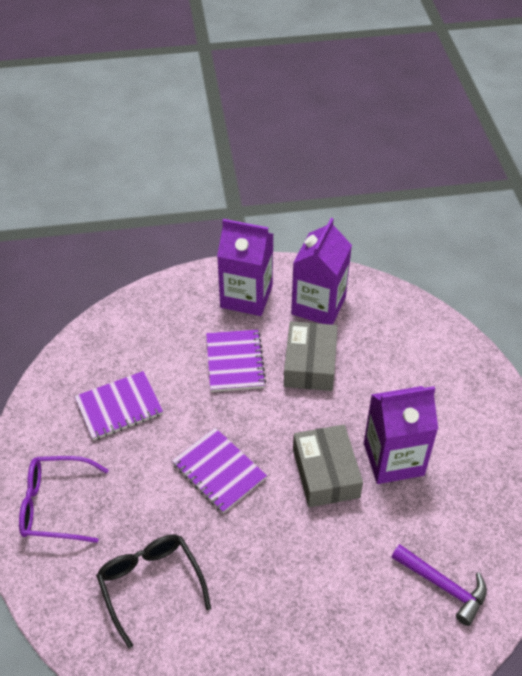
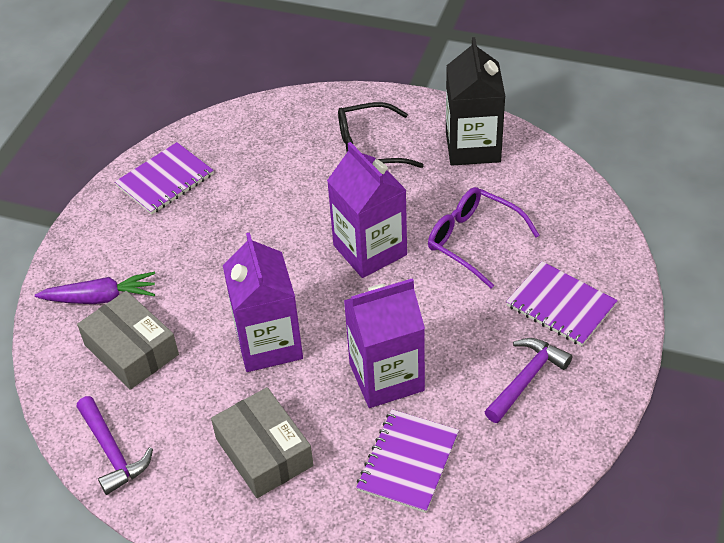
black carton: none = 0 -> [446,37,506,165] = 1
purple carrot: none = 0 -> [35,272,155,304] = 1
purple hammer: [392,544,487,626] = 1 -> [76,396,153,495] [484,338,572,423] = 2

